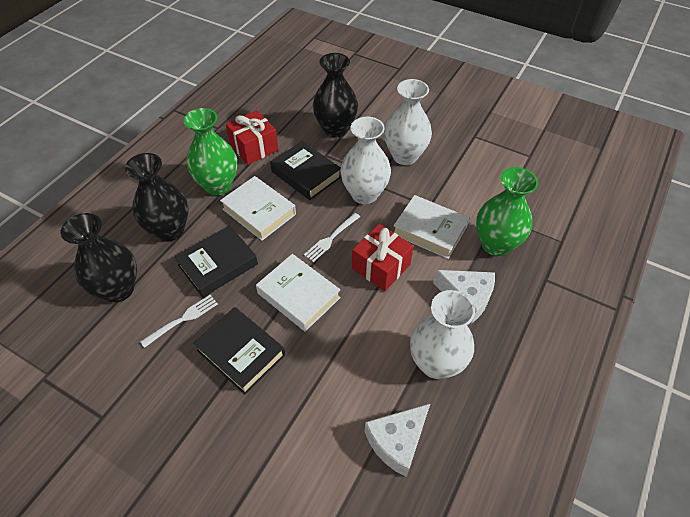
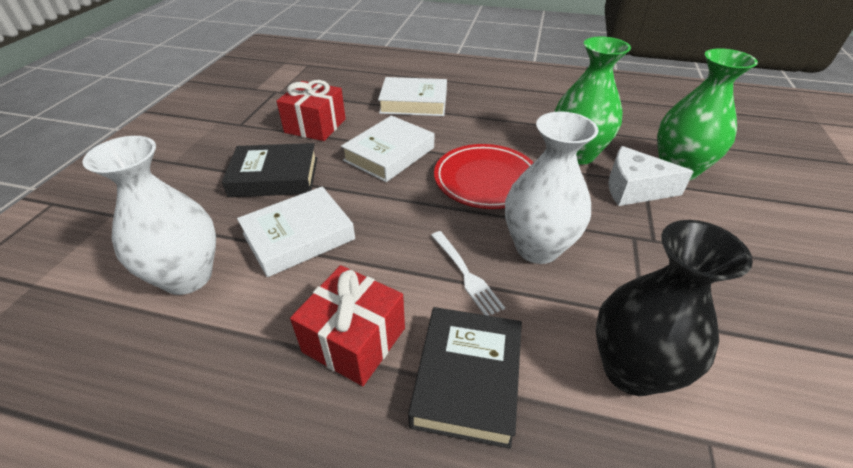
black book: [174,225,258,298] [193,307,285,395] [270,141,341,200] = 3 -> [222,143,317,197] [408,307,522,449] = 2
black vase: [61,213,137,303] [125,153,188,242] [313,53,358,138] = 3 -> [596,220,753,396] = 1
red plate: none = 0 -> [434,144,534,209] = 1
white cheese: [365,403,431,477] [433,270,495,323] = 2 -> [608,146,694,206] = 1
white fork: [140,295,218,348] [304,213,360,262] = 2 -> [431,231,505,316] = 1
white vase: [341,117,391,204] [384,79,432,165] [410,290,475,379] = 3 -> [82,136,216,295] [505,111,599,264] = 2

